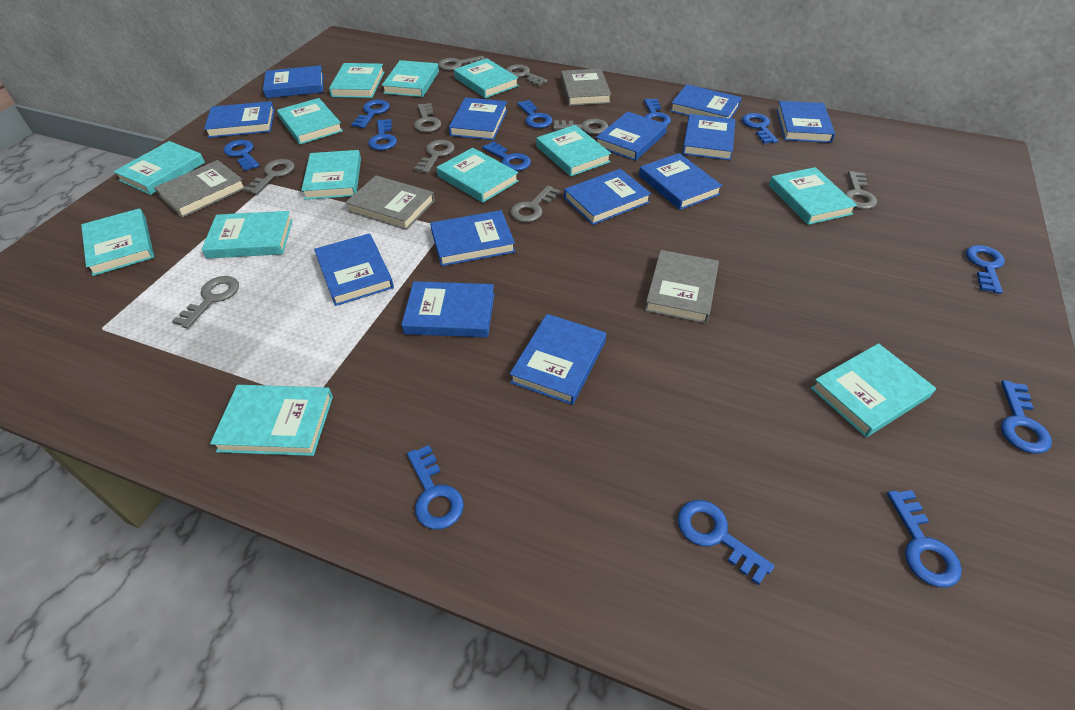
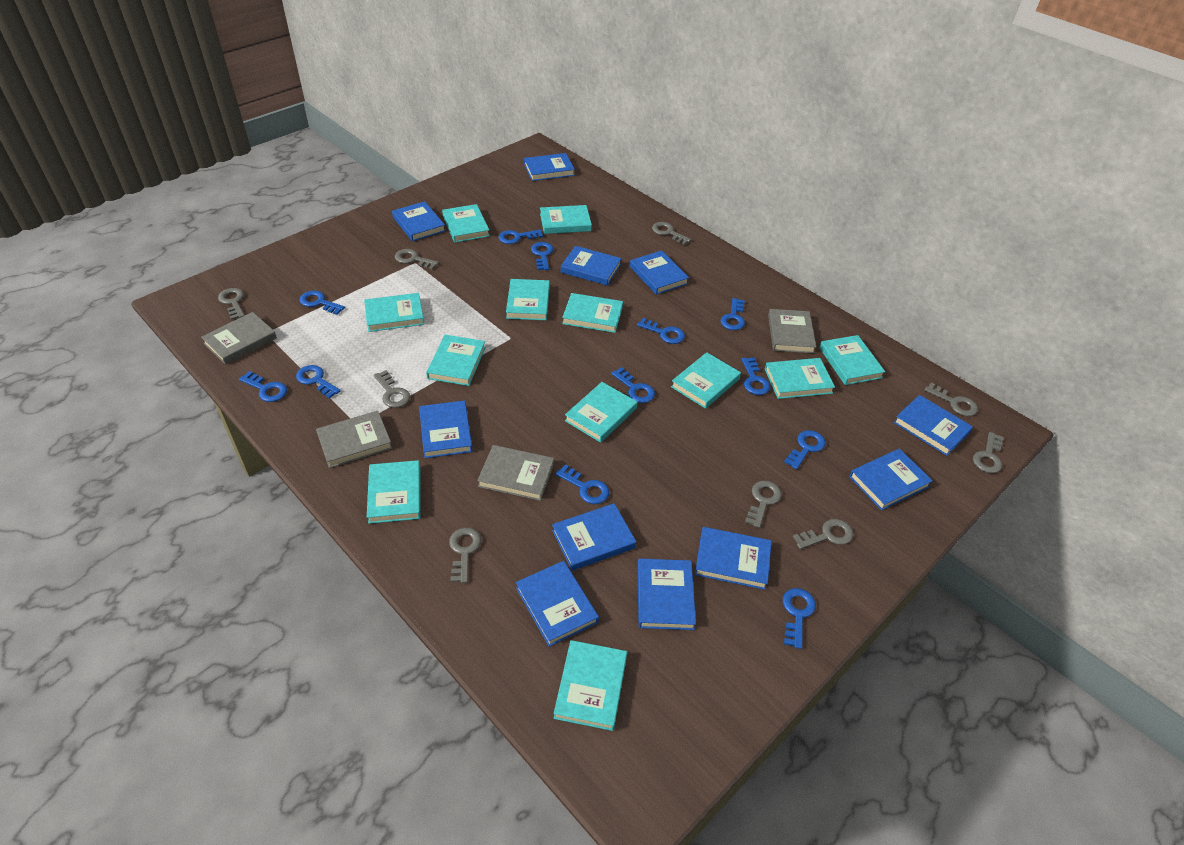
blue book: [204,101,275,138] [263,65,324,98] [314,233,394,306] [401,281,495,337] [430,210,515,266] [449,97,507,140] [510,314,606,405] [564,169,651,225] [596,111,667,161] [639,153,722,210] [670,84,742,119] [682,114,735,160] [776,101,835,143] = 13 -> [392,201,446,241] [419,401,473,458] [516,561,599,647] [524,153,575,181] [552,503,636,571] [561,246,622,286] [630,250,689,295] [637,559,696,630] [695,527,771,590] [849,449,933,511] [894,395,973,456] = 11
turquoise book: [81,208,154,276] [113,141,205,195] [202,211,293,259] [210,385,333,456] [277,98,343,144] [301,150,361,200] [329,63,384,98] [382,60,439,97] [437,148,519,203] [454,58,519,98] [536,125,611,176] [769,167,857,225] [811,343,936,437] = 13 -> [364,293,424,332] [367,460,421,524] [426,335,486,386] [442,204,490,243] [506,279,550,320] [540,205,592,234] [554,640,627,731] [562,293,623,333] [565,382,637,443] [671,352,741,409] [765,358,835,399] [819,335,885,385] = 12

